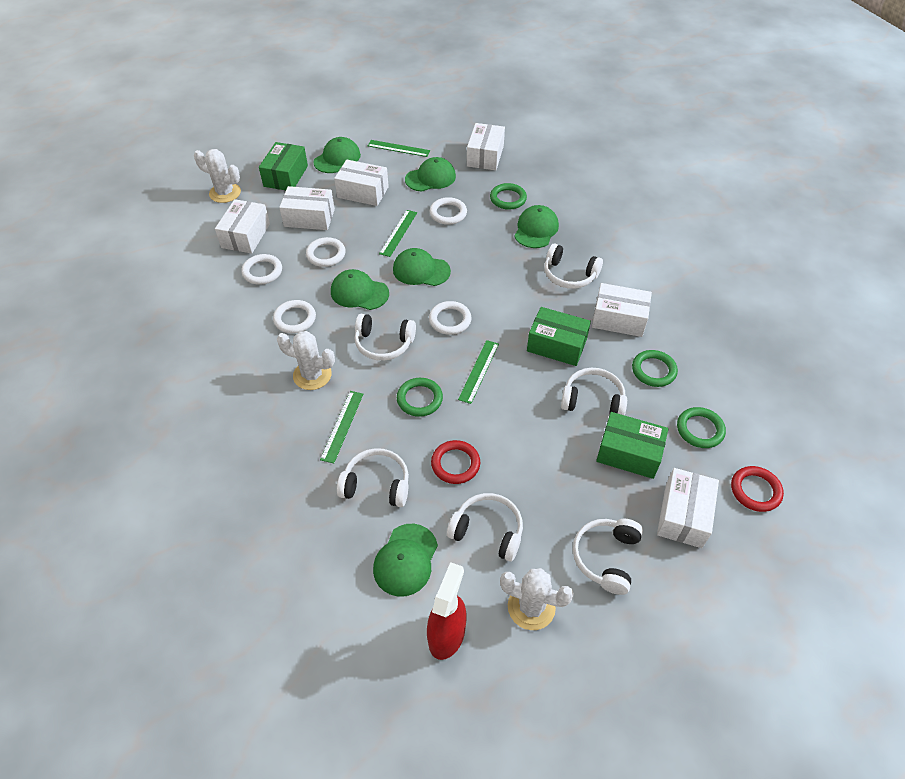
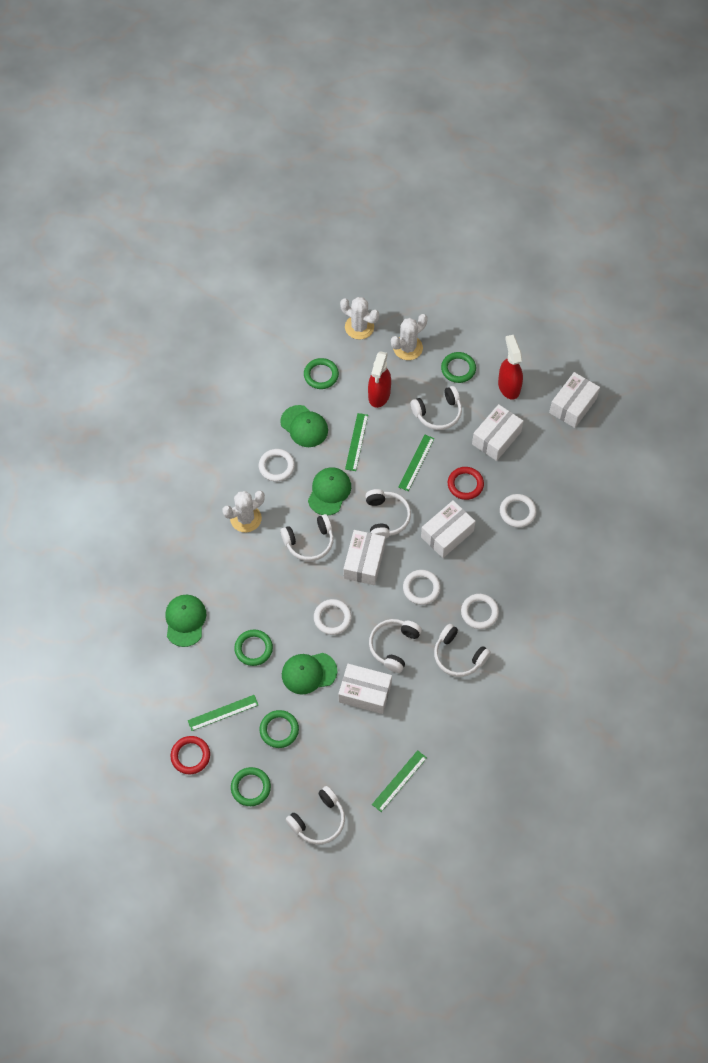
green box: [259,142,308,190] [527,307,591,366] [596,412,668,479] = 3 -> none = 0
green cap: [313,137,361,173] [331,269,389,310] [373,524,438,597] [393,248,451,286] [405,157,456,192] [514,205,559,248] = 6 -> [165,595,206,647] [280,405,328,447] [282,653,337,694] [308,467,351,515] = 4
green ring: [397,378,443,417] [490,183,527,210] [632,350,678,387] [677,407,726,448] = 4 -> [231,767,271,806] [234,630,273,666] [260,710,299,748] [304,358,339,389] [441,352,476,383] = 5
red spray bottle: [427,562,467,660] = 1 -> [368,351,391,408] [498,335,523,400] = 2
white box: [215,199,270,254] [279,186,335,230] [334,160,389,206] [467,123,505,170] [592,283,652,337] [657,468,719,548] = 6 -> [338,664,392,714] [344,530,385,585] [421,500,476,558] [472,404,524,461] [549,372,600,428] = 5

